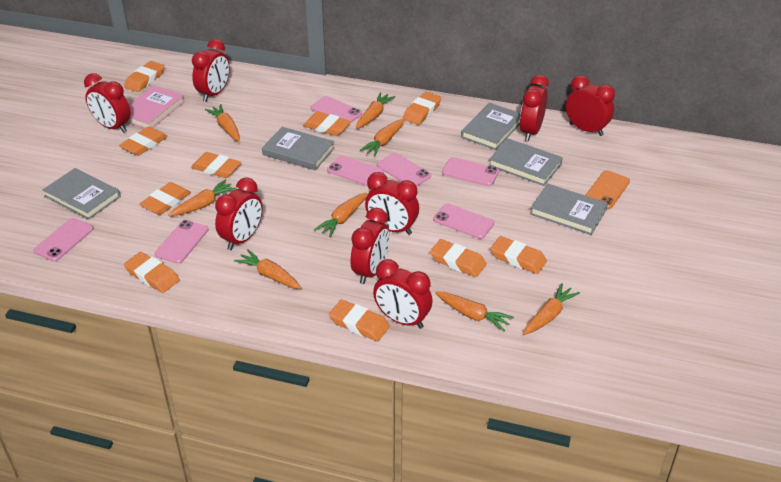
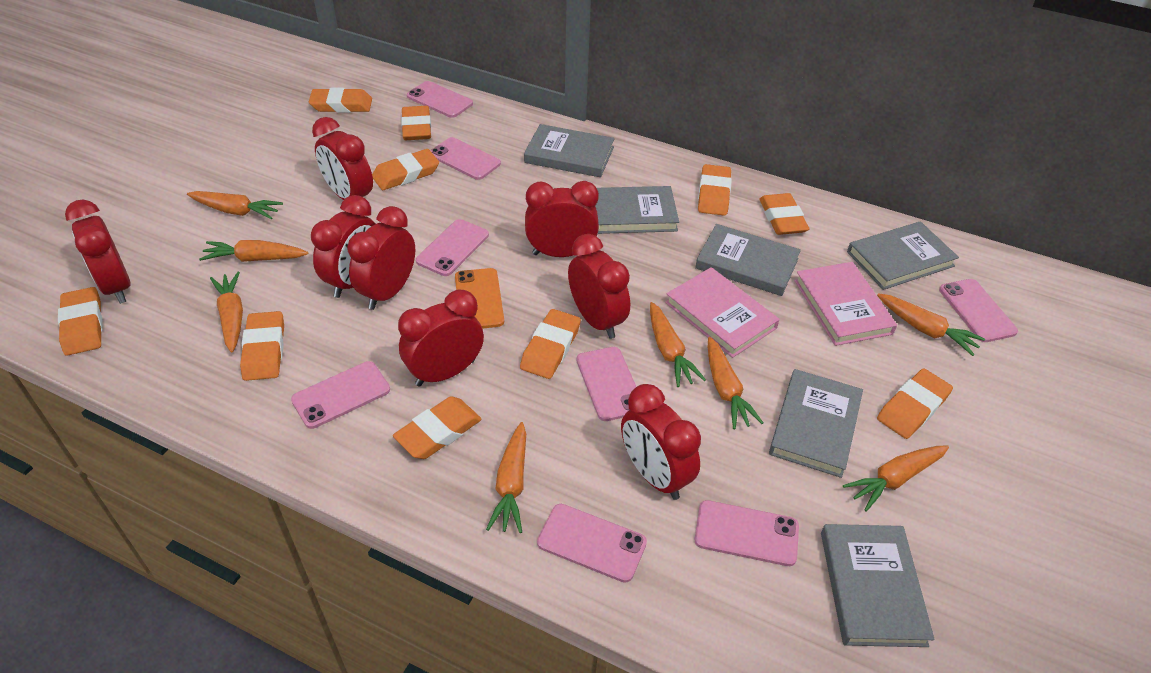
grey book: [42,168,121,220] [262,127,335,170] [461,103,521,150] [489,138,563,186] [530,184,608,235] = 5 -> [524,124,615,177] [595,186,679,234] [695,224,801,296] [769,369,863,478] [821,524,934,647] [847,221,959,290] = 6
pink book: [126,85,185,129] = 1 -> [665,267,780,358] [794,262,897,346] = 2
pink phone: [33,218,93,261] [155,220,208,264] [311,96,362,123] [327,155,384,186] [377,153,431,186] [433,204,494,239] [442,157,499,186] = 7 -> [291,361,390,429] [407,81,473,118] [416,219,489,276] [430,137,501,180] [537,504,647,583] [576,347,636,421] [695,500,799,566] [939,279,1018,342] = 8

